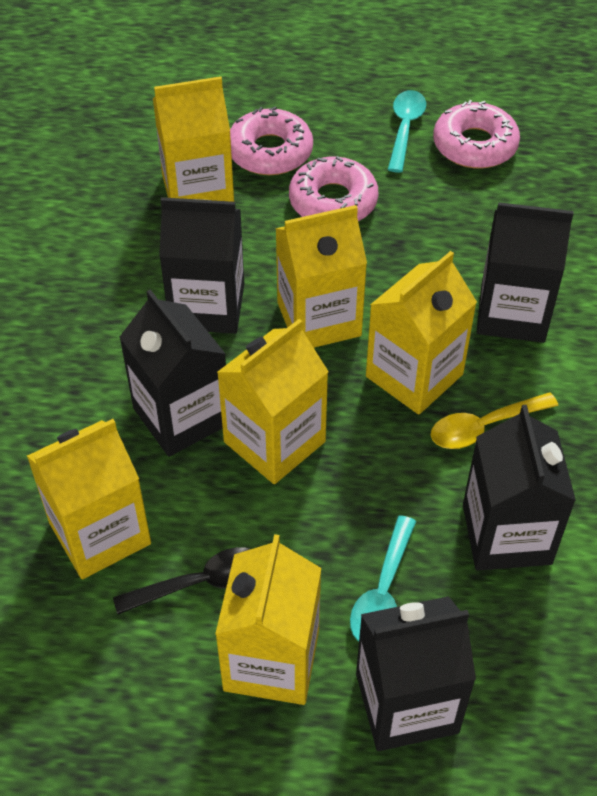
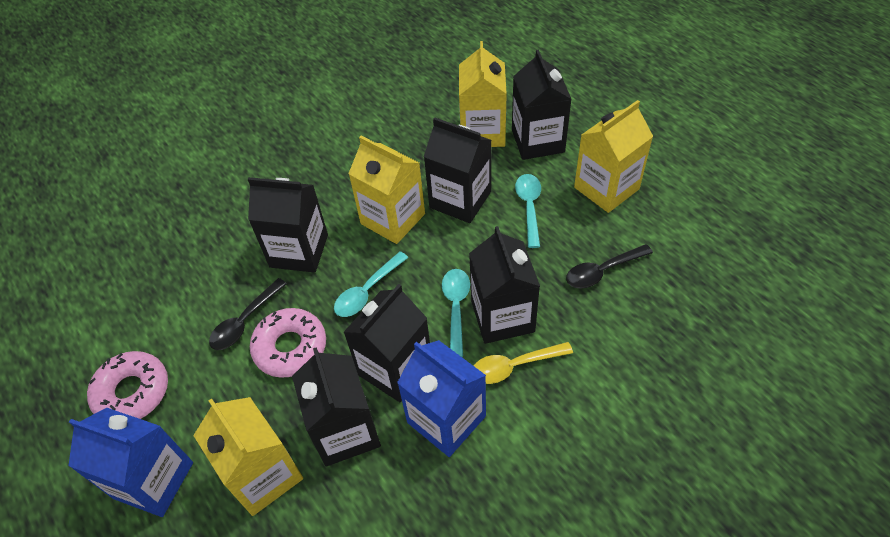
black carton: [119,289,226,457] [159,197,244,334] [356,596,476,751] [463,405,576,571] [477,202,574,343] = 5 -> [248,177,328,273] [292,347,381,466] [344,284,430,402] [424,117,491,223] [469,226,540,344] [512,50,572,160] = 6
black spoon: [113,547,250,614] = 1 -> [209,278,287,350] [566,244,653,289] = 2
blue carton: none = 0 -> [68,408,193,517] [397,340,486,457] = 2
pink donut: [230,107,313,175] [289,156,378,221] [433,100,520,169] = 3 -> [87,351,168,419] [250,308,326,378] = 2
turquoise spoon: [350,515,416,642] [388,90,426,173] = 2 -> [334,251,408,317] [442,269,470,357] [515,174,541,248] = 3
yellow carton: [27,419,151,579] [153,76,234,202] [215,534,321,705] [217,319,329,484] [275,205,367,348] [366,251,477,415] = 6 -> [193,397,303,516] [348,136,425,244] [459,41,507,147] [574,100,653,213] = 4

